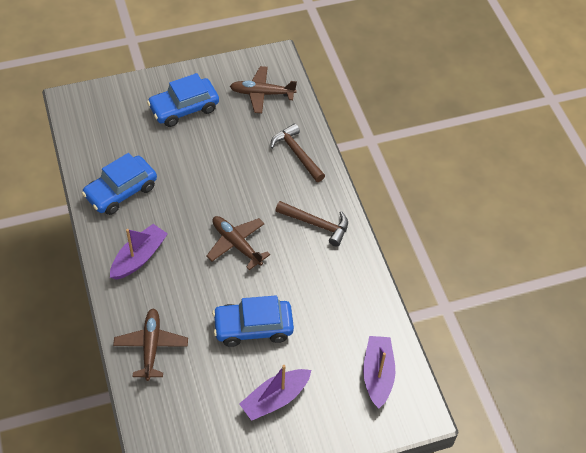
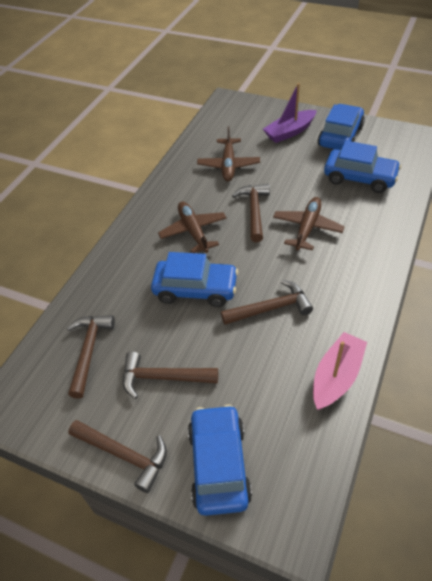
blue car: [82,153,157,215] [147,73,219,127] [212,295,294,347] = 3 -> [151,252,238,307] [188,404,252,516] [318,104,365,150] [324,141,401,193] = 4
brown hammer: [270,123,325,182] [275,201,348,247] = 2 -> [67,315,115,399] [68,420,167,493] [123,352,218,399] [221,280,313,325] [232,184,270,242] = 5
pink boat: none = 0 -> [313,332,367,410] = 1
purple boat: [110,224,168,280] [239,365,311,421] [363,336,395,409] = 3 -> [263,83,317,143] = 1

